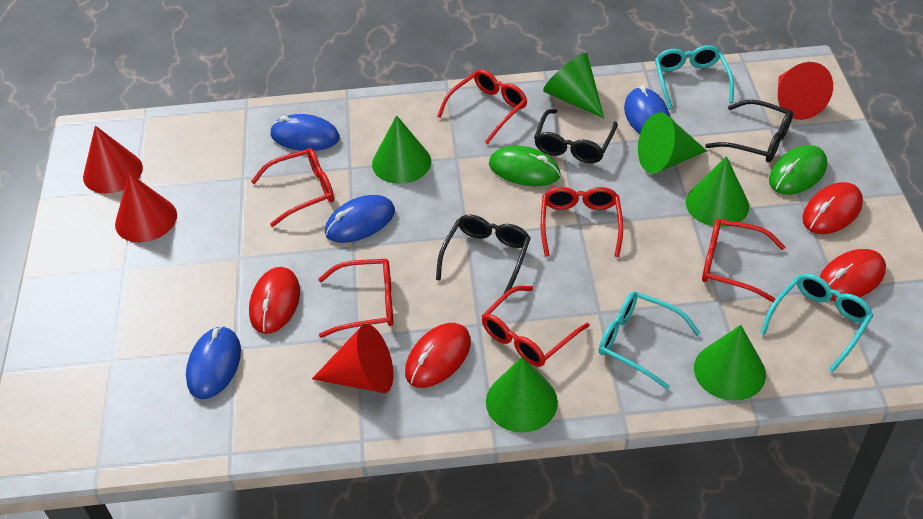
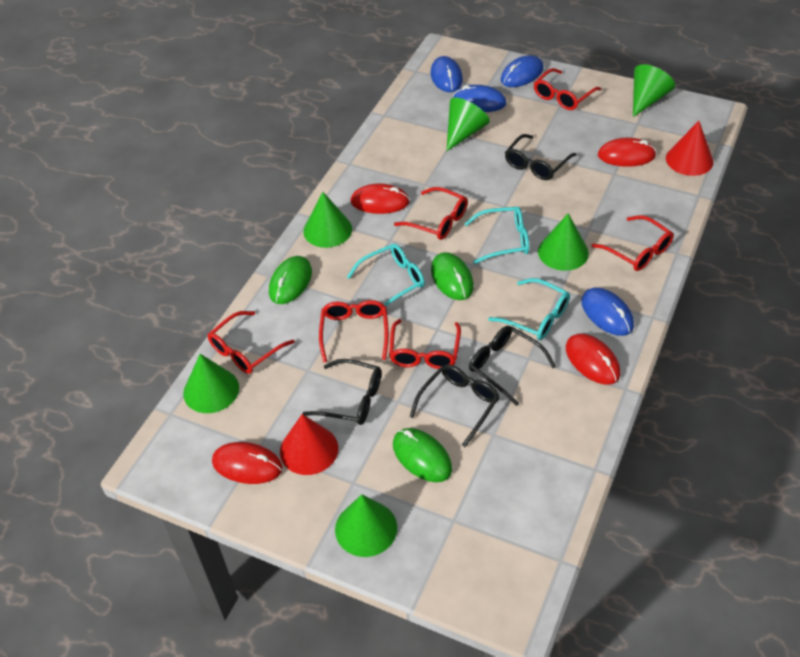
black glasses: [436,215,531,293] [534,109,618,163] [705,100,793,163] = 3 -> [302,359,381,425] [410,364,500,447] [469,326,556,406] [505,134,576,180] = 4
green mouse: [489,145,561,186] [769,145,827,195] = 2 -> [269,256,312,304] [393,428,452,482] [431,252,474,300] = 3
red cone: [83,126,143,193] [115,173,177,242] [312,324,394,393] [778,62,833,120] = 4 -> [280,414,338,475] [666,121,714,176] = 2

